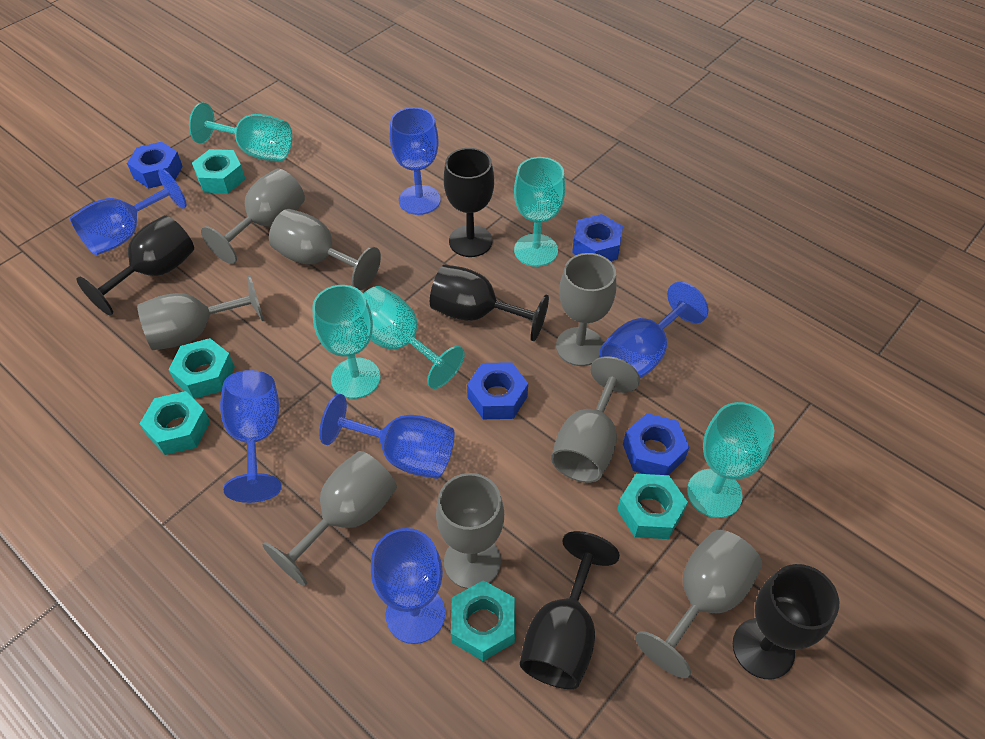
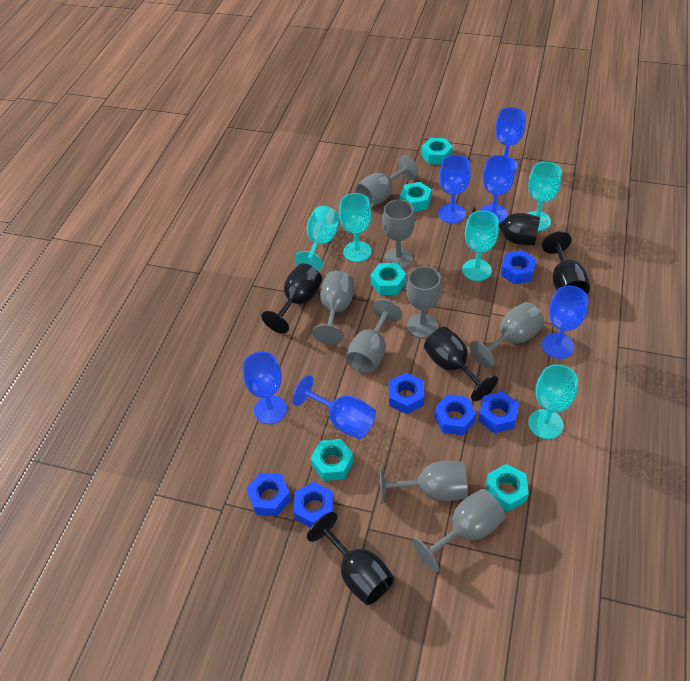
blue nut: [127,142,183,188] [467,362,528,419] [572,214,623,261] [623,413,689,475] = 4 -> [246,473,291,516] [294,482,334,528] [389,372,424,414] [434,394,476,435] [478,391,519,433] [501,250,536,284] = 6

